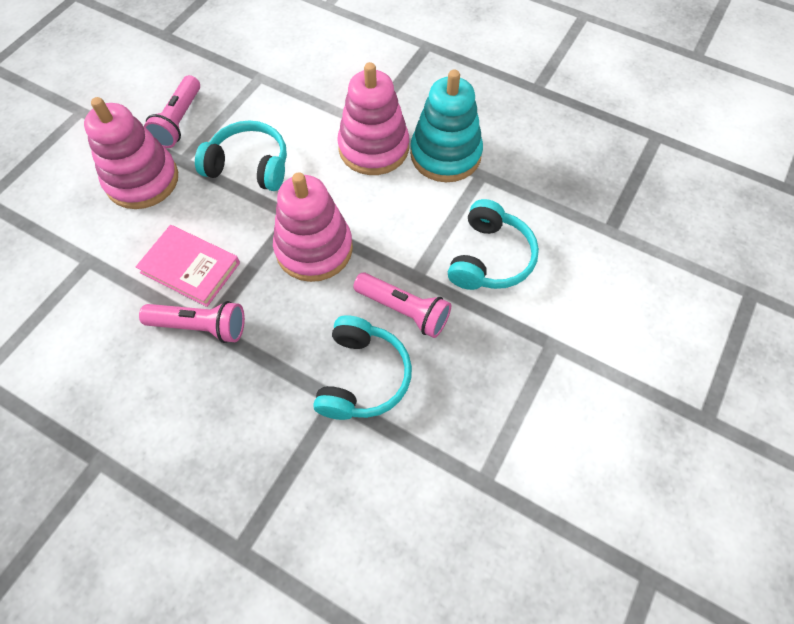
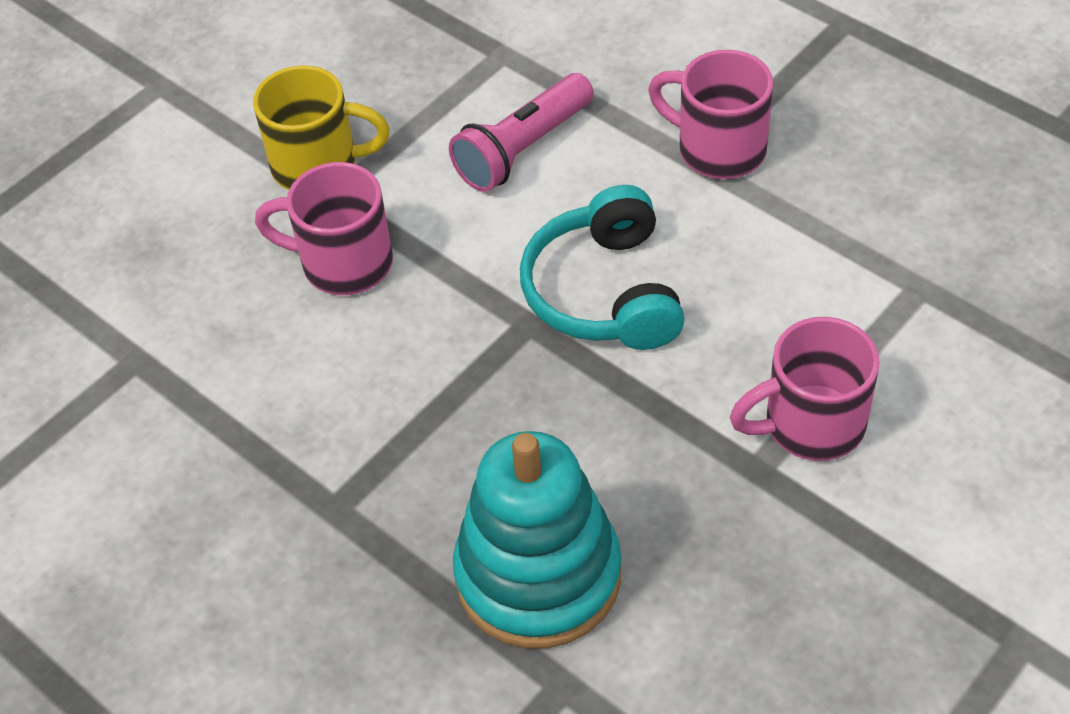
pink book: [136,225,240,307] = 1 -> none = 0
pink flashlight: [139,301,245,343] [144,75,200,148] [353,273,451,338] = 3 -> [449,73,594,192] = 1
pink mug: none = 0 -> [255,162,393,295] [648,50,773,179] [730,317,880,461] = 3
pink stacking toy: [84,97,178,209] [273,172,353,282] [337,62,409,175] = 3 -> none = 0
turquoise headphones: [195,121,287,191] [313,315,412,420] [448,199,539,290] = 3 -> [520,185,685,350] = 1
yellow mug: none = 0 -> [253,65,390,190] = 1

